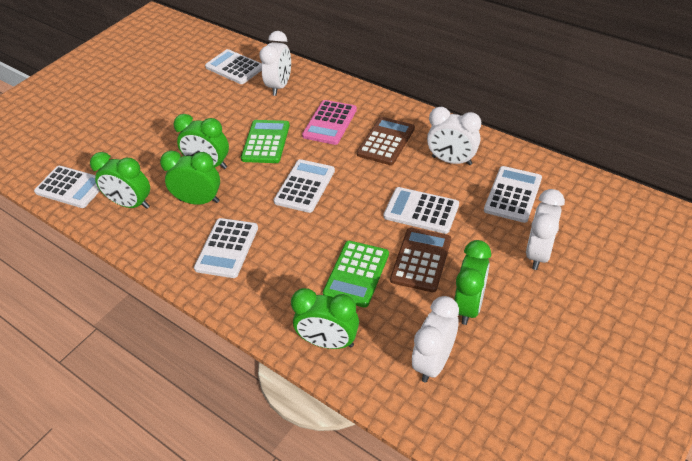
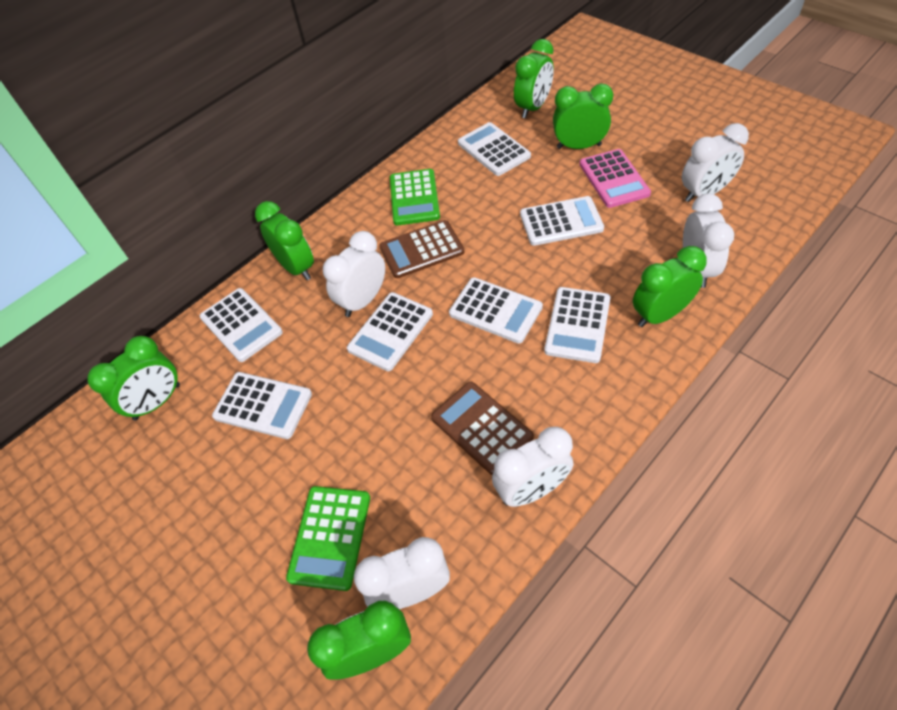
green clock: [90,152,150,209] [160,151,220,205] [174,114,229,169] [291,288,359,349] [454,240,491,325] = 5 -> [87,336,180,420] [255,201,314,280] [307,601,411,680] [514,39,554,118] [553,84,613,149] [633,246,707,327] = 6
white calculator: [34,166,100,208] [194,218,258,278] [205,49,262,84] [274,159,335,213] [383,187,459,234] [484,166,542,223] = 6 -> [199,288,283,362] [212,372,312,439] [347,292,433,371] [449,277,543,344] [458,122,531,176] [520,196,604,246] [544,287,611,363] = 7
white clock: [259,31,291,96] [412,296,459,383] [427,107,481,165] [526,189,565,270] = 4 -> [323,231,385,317] [354,537,450,609] [492,427,573,507] [682,123,749,202] [683,194,734,288] = 5

